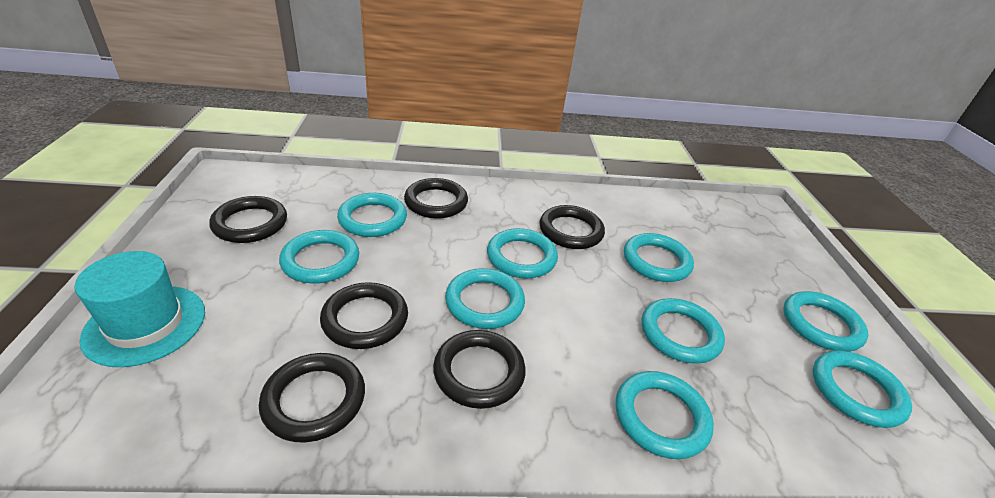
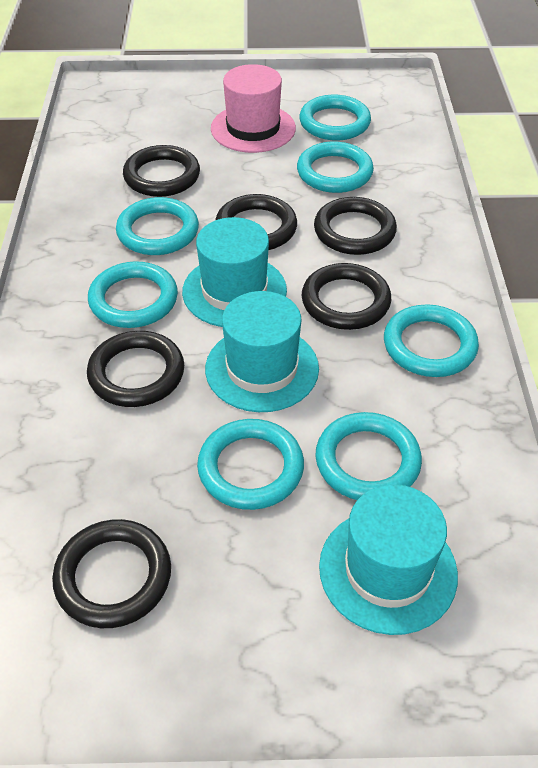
pink hat: none = 0 -> [211,64,296,153] = 1
turquoise hat: [75,251,205,367] = 1 -> [182,217,287,327] [205,291,319,412] [319,484,458,635] = 3
turquoise ring: [279,230,359,284] [337,193,407,237] [445,268,525,329] [487,228,558,279] [616,371,714,459] [624,233,694,282] [642,298,725,364] [783,291,868,352] [813,351,912,428] = 9 -> [88,261,178,328] [116,197,199,255] [197,419,304,510] [297,142,374,193] [299,95,371,140] [315,412,422,500] [384,304,479,377] = 7

